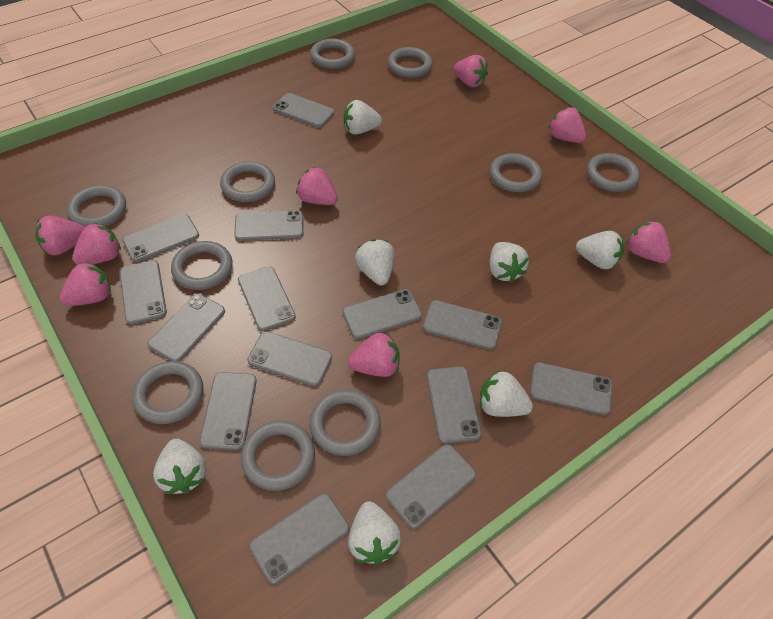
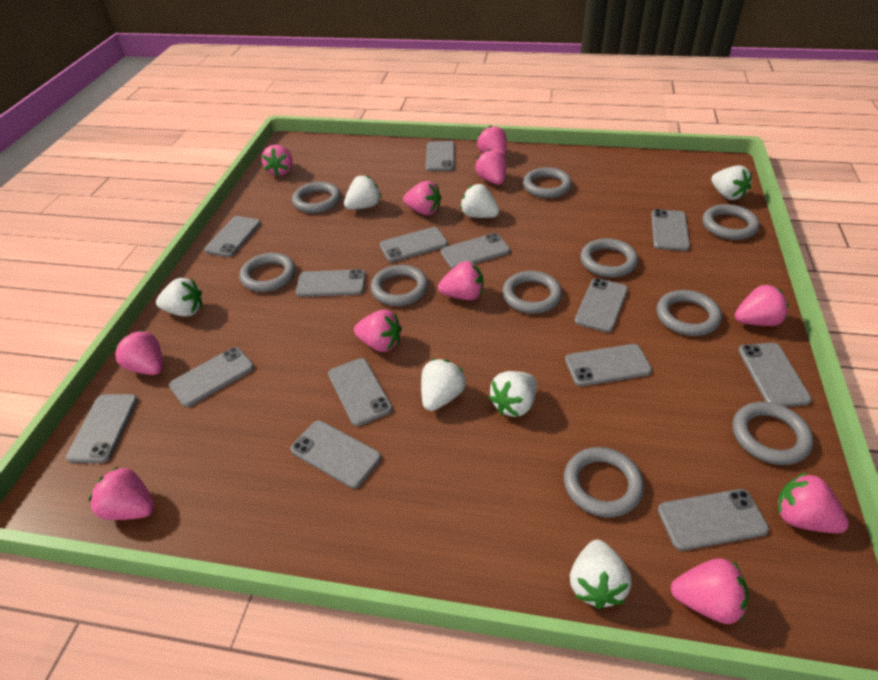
pink strawberry: [35,216,85,256] [60,261,111,306] [72,223,121,265] [296,167,338,205] [348,332,399,377] [453,55,488,87] [548,107,586,143] [627,221,671,263] = 8 -> [89,467,155,520] [114,330,163,375] [262,145,292,176] [354,310,402,352] [403,181,441,215] [438,261,483,300] [475,149,506,185] [477,125,507,156] [671,559,749,624] [735,285,789,326] [777,472,849,533] = 11

